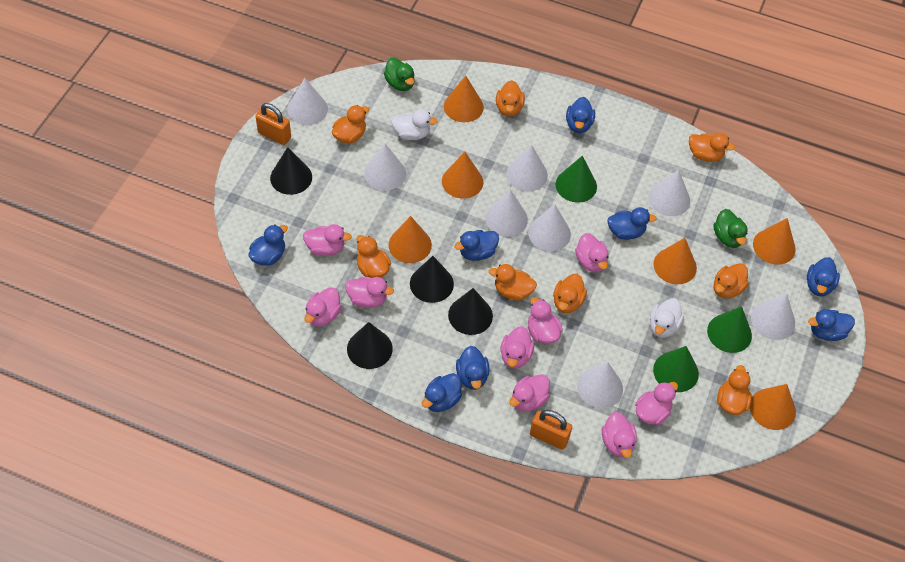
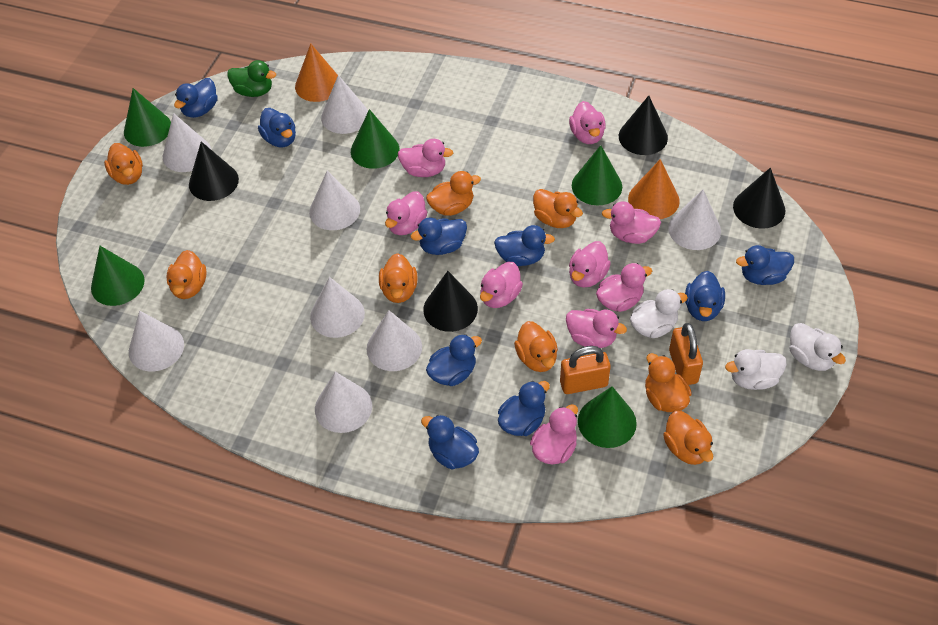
blue duck: [249,224,288,266] [422,373,462,412] [454,230,499,261] [456,346,489,390] [566,97,595,133] [607,207,657,240] [807,257,840,296] [808,309,855,341] = 8 -> [174,78,218,118] [258,108,296,147] [411,218,467,255] [421,415,479,469] [426,334,482,386] [494,225,555,266] [498,381,550,436] [685,271,725,321] [736,245,794,285] = 9
green cone: [556,156,597,203] [653,346,699,392] [707,306,752,353] = 3 -> [91,246,144,306] [124,88,171,147] [351,109,399,169] [572,145,622,205] [578,386,637,448] = 5
green duck: [384,57,415,91] [714,209,748,248] = 2 -> [227,60,276,97] = 1
orange cone: [388,216,432,263] [442,152,483,199] [444,76,484,122] [654,238,697,284] [750,384,796,430] [753,218,796,265] = 6 -> [295,44,338,102] [628,159,680,219] = 2
white duck: [391,110,438,140] [650,298,684,338] = 2 -> [630,289,688,338] [725,349,787,390] [789,323,846,371] = 3

